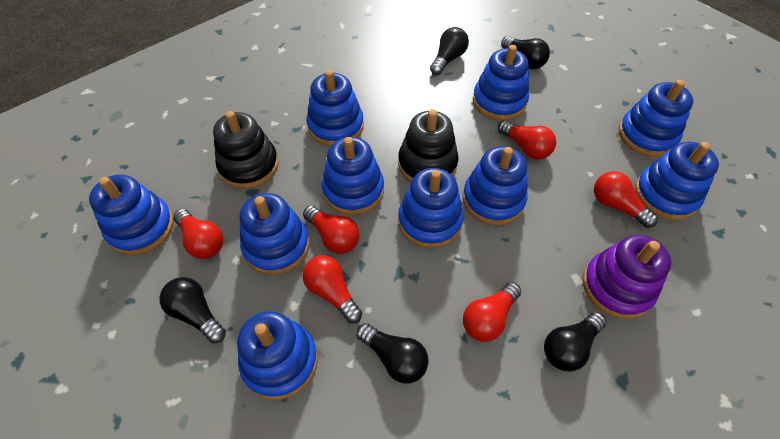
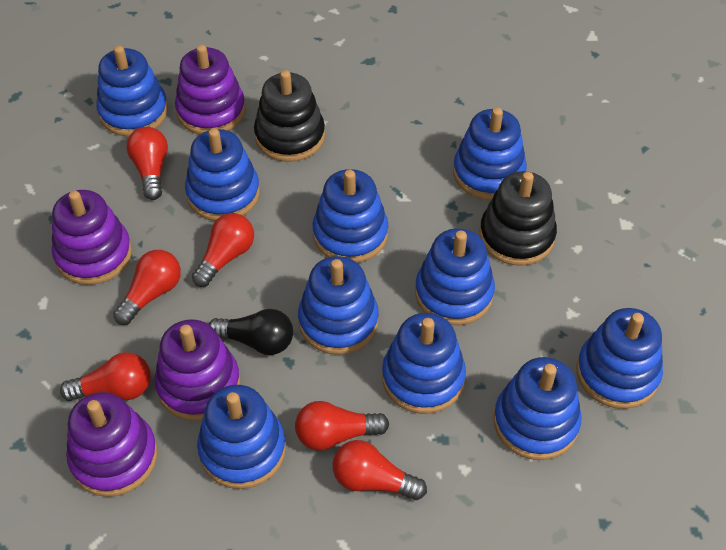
black light bulb: [160,277,226,343] [356,323,429,384] [430,27,469,75] [501,36,550,69] [544,312,607,372] = 5 -> [209,309,293,355] = 1
purple stacking toy: [583,234,671,319] = 1 -> [52,190,132,285] [66,392,157,497] [155,319,240,421] [175,44,245,134] = 4

